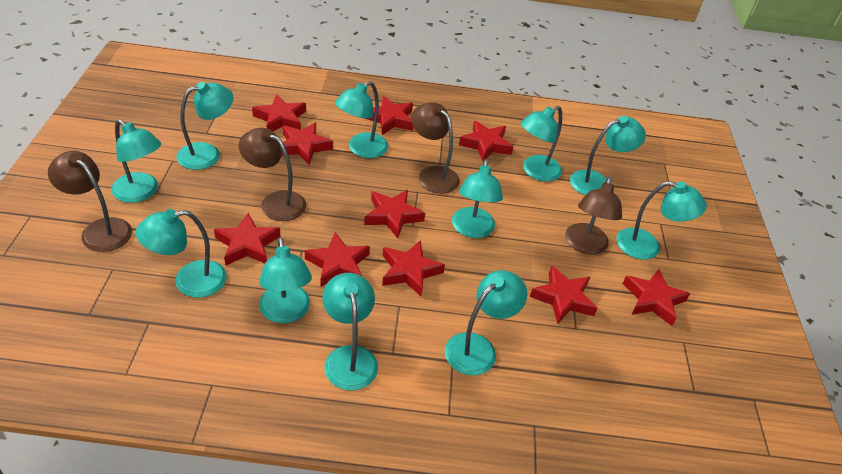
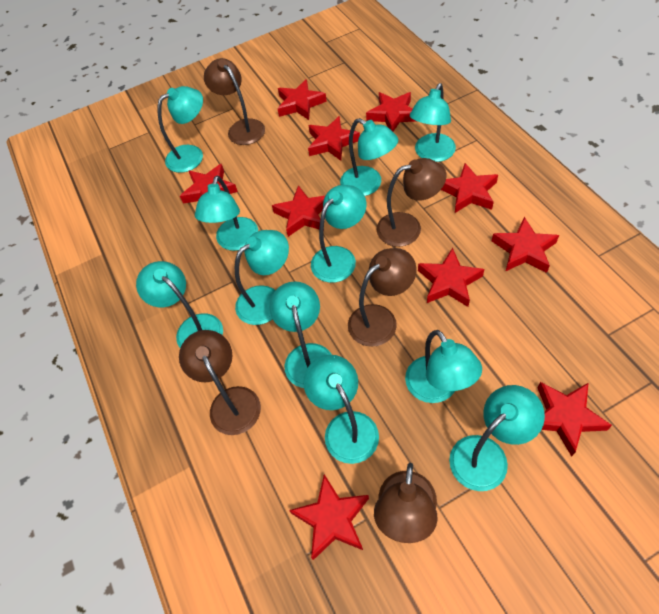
brown lamp: [48,151,132,252] [238,128,306,221] [411,102,460,194] [565,177,622,255] = 4 -> [179,330,261,435] [204,58,265,145] [348,248,416,347] [374,463,438,543] [376,158,446,247] = 5

